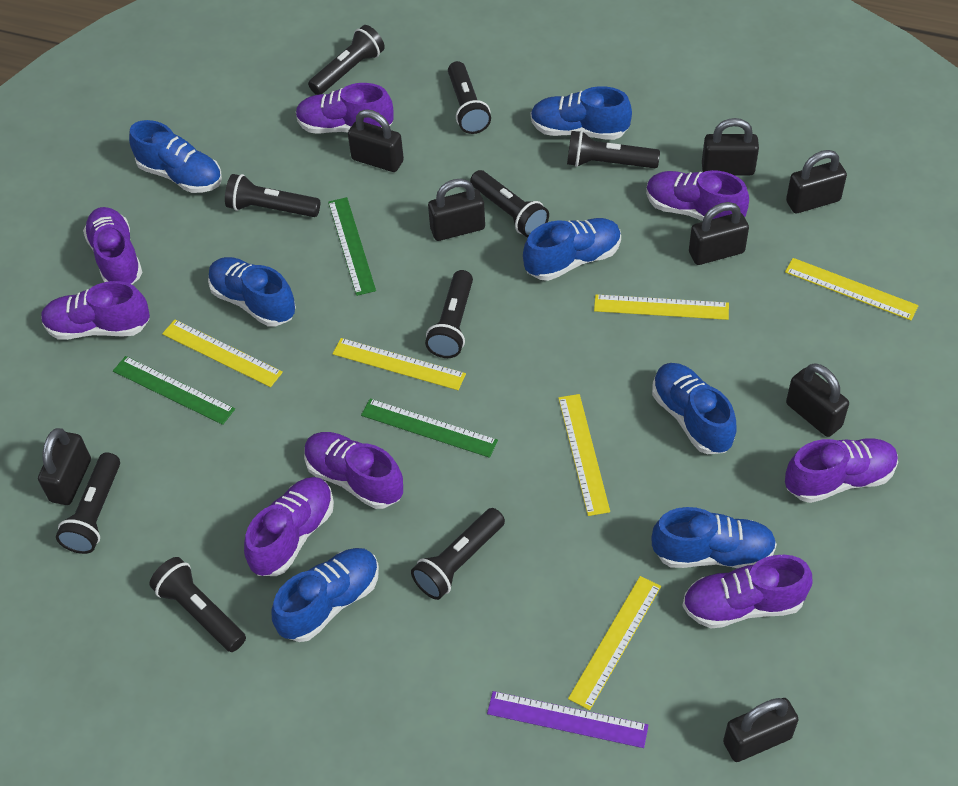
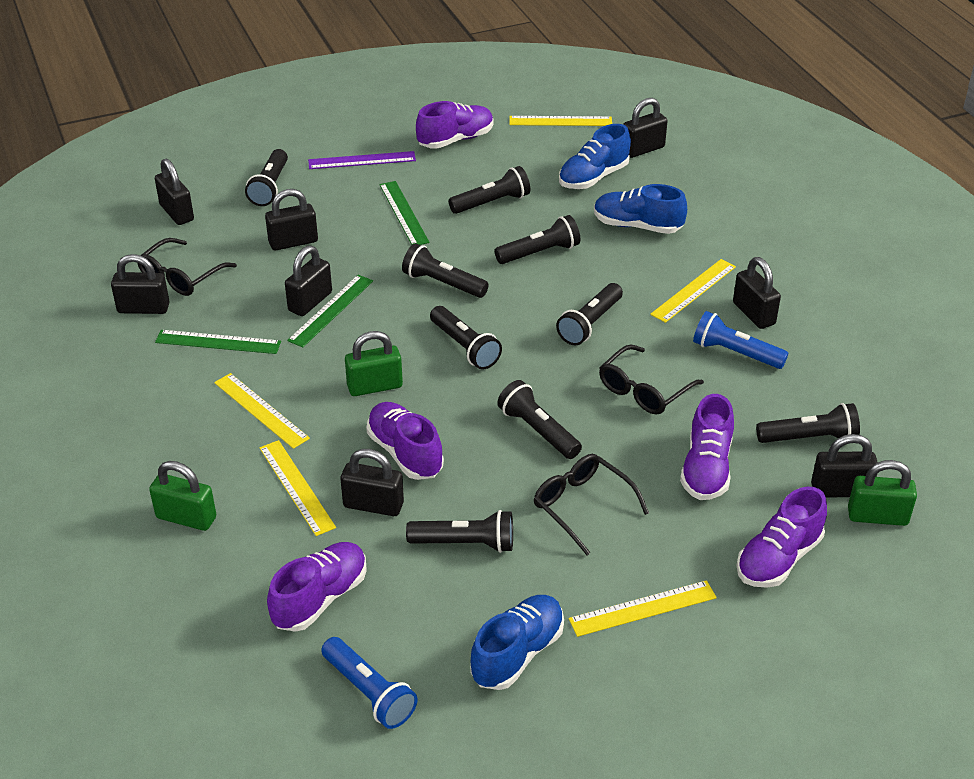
black glasses: none = 0 -> [137,238,237,296] [534,454,649,555] [599,345,704,415] = 3
blue flashlight: none = 0 -> [321,637,417,729] [693,311,788,369] = 2
blue shoe: [129,120,222,193] [208,257,296,326] [271,548,379,642] [523,218,621,281] [531,86,632,140] [652,363,737,454] [652,507,777,568] = 7 -> [470,595,564,690] [559,124,631,189] [594,184,687,234] = 3
green padlock: none = 0 -> [149,461,216,531] [345,331,403,396] [848,460,917,526] = 3
purple shoe: [41,281,150,340] [83,207,143,284] [244,477,334,576] [296,83,394,134] [304,432,403,509] [646,170,749,221] [682,555,813,628] [785,438,898,503] = 8 -> [267,542,367,632] [366,402,444,480] [416,101,494,149] [680,394,734,500] [736,487,827,588] = 5
yellow ruler: [162,320,283,387] [333,338,466,390] [558,394,610,516] [568,576,661,710] [594,294,729,320] [785,258,919,321] = 6 -> [214,373,310,449] [260,440,336,536] [509,116,612,126] [569,580,717,637] [650,259,736,323] = 5

